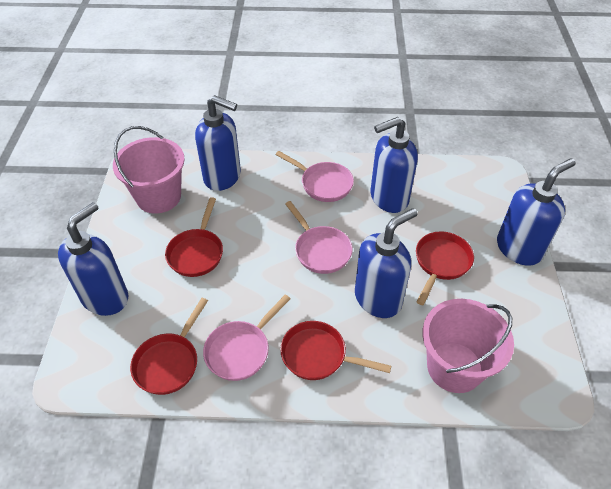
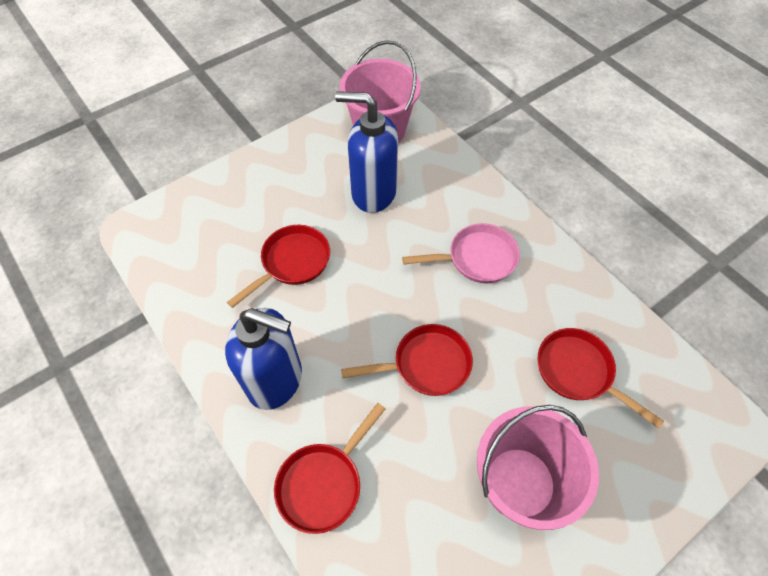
blue soap dispenser: [58,202,128,316] [195,95,241,191] [355,208,417,318] [371,117,418,213] [497,158,576,266] = 5 -> [225,308,302,410] [335,91,398,213] = 2
pink pan: [203,294,291,381] [276,151,354,202] [285,201,353,274] = 3 -> [402,223,520,283] = 1

